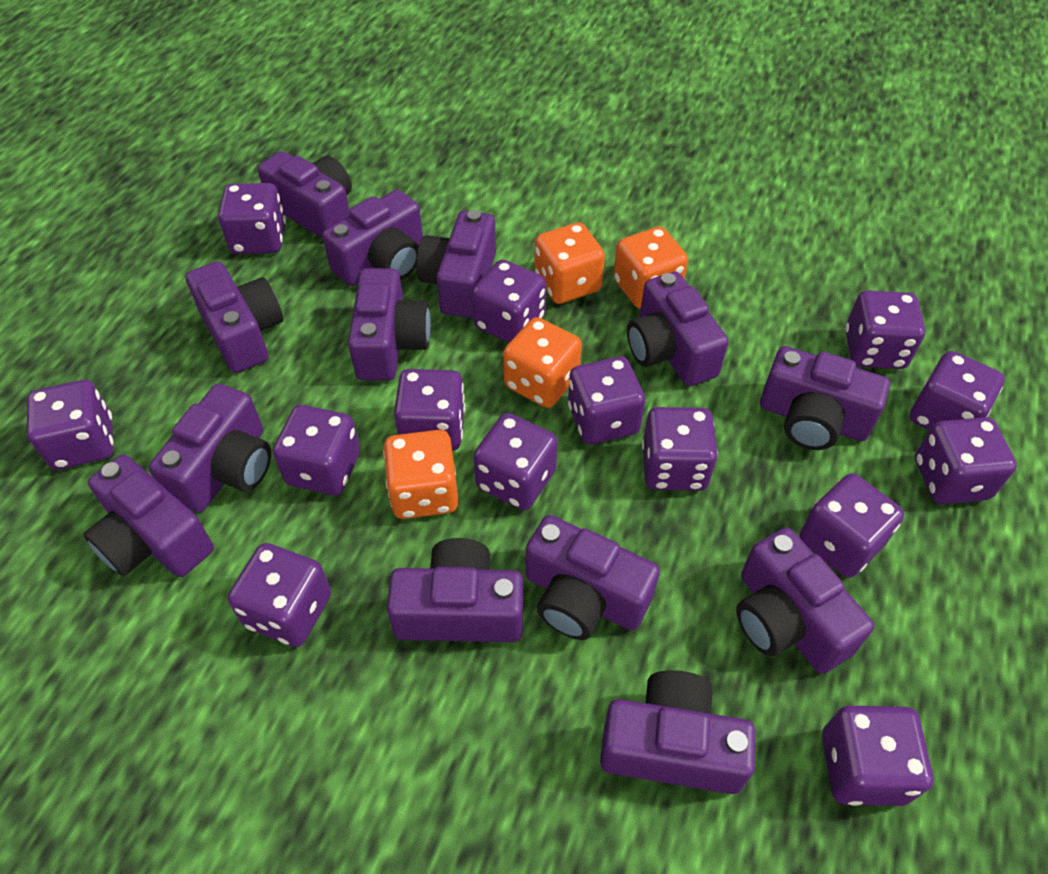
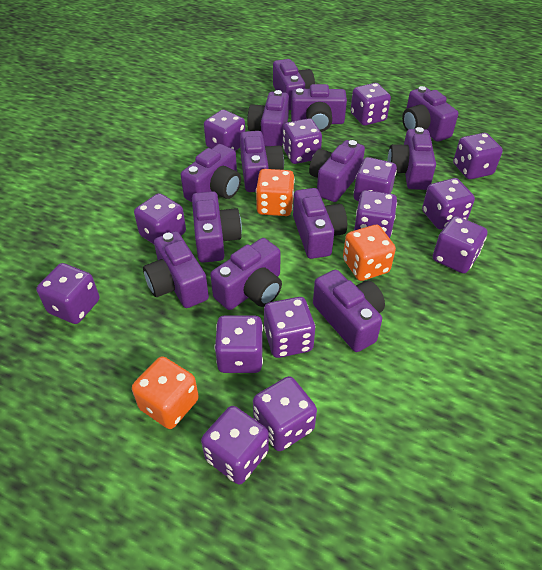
orange dice: [383,430,458,519] [503,317,582,408] [535,222,605,304] [613,227,688,309] = 4 -> [132,356,199,429] [256,169,295,216] [343,225,396,281] = 3

